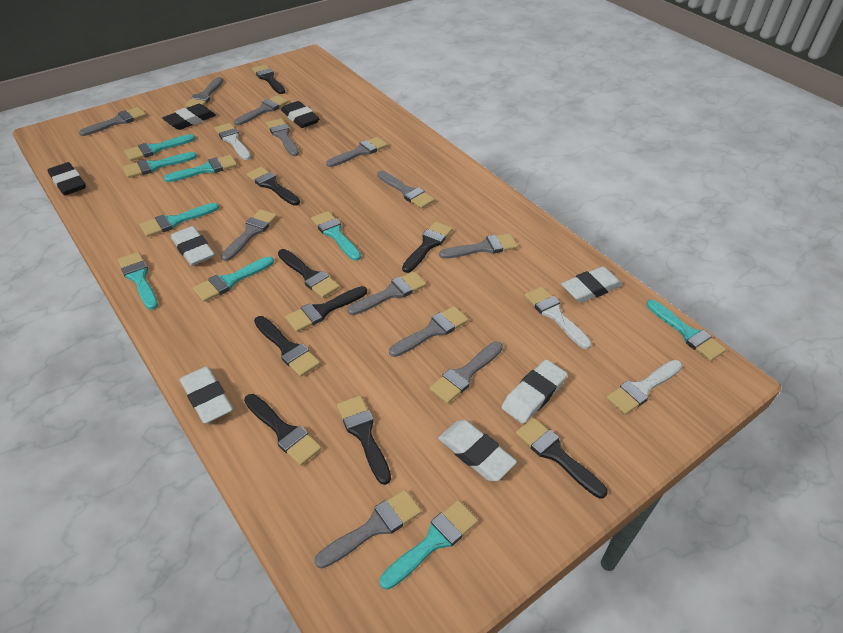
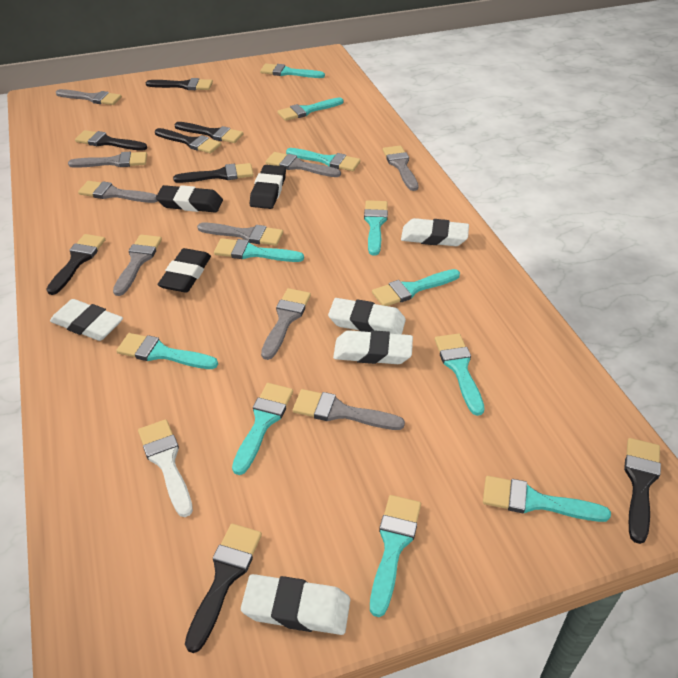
black brush: [244,394,322,466] [247,167,300,206] [252,64,285,94] [254,316,320,377] [278,249,340,298] [285,286,367,332] [337,396,391,485] [402,221,453,273] [516,417,608,498] = 9 -> [46,234,105,295] [75,130,147,151] [146,78,213,90] [155,128,221,154] [173,163,253,183] [174,122,243,143] [185,524,262,653] [624,438,661,544] = 8
grey brush: [79,107,146,136] [185,77,223,107] [221,209,277,261] [234,95,288,126] [266,119,299,156] [314,489,422,568] [326,137,388,167] [347,271,426,315] [377,171,435,209] [389,306,469,357] [429,342,503,404] [439,233,518,259] = 12 -> [56,89,122,105] [68,152,147,168] [78,181,158,203] [113,235,162,296] [197,222,283,246] [261,288,311,360] [266,152,341,177] [293,389,405,430] [383,145,419,191] = 9
turquoise brush: [118,252,158,310] [123,152,197,178] [124,134,195,161] [140,203,219,237] [164,155,237,182] [193,257,274,302] [311,211,361,261] [380,500,478,590] [647,300,726,361] = 9 -> [116,333,218,369] [214,238,304,262] [232,383,293,475] [260,64,325,78] [277,97,343,121] [286,148,361,171] [364,200,388,256] [370,495,421,617] [372,269,460,306] [435,334,485,416] [483,476,611,522] = 11
white brush: [215,123,251,160] [524,286,592,349] [606,360,682,415] = 3 -> [138,419,193,517] = 1

